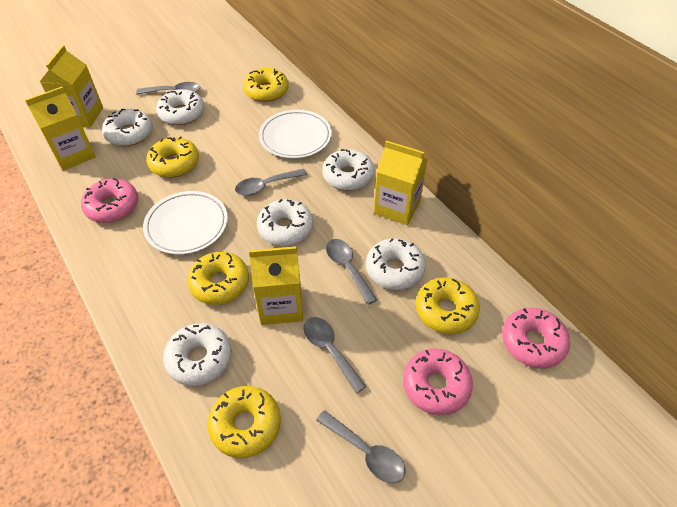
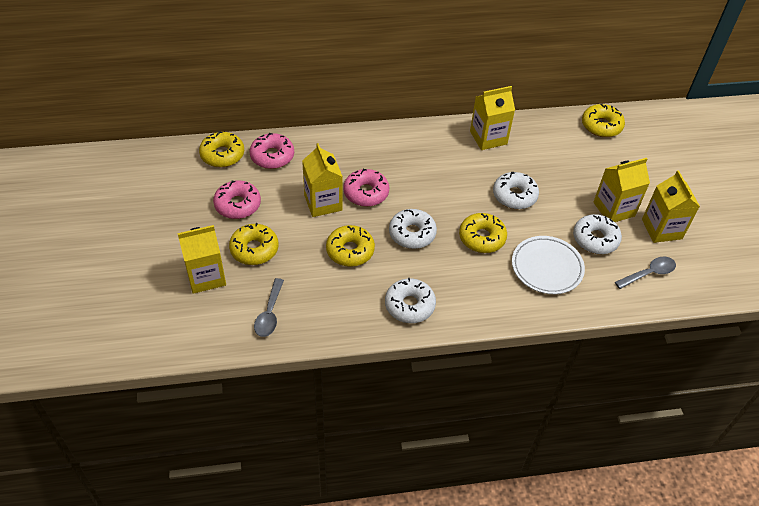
grey spoon: [136,82,201,94] [235,169,307,196] [303,317,367,394] [316,410,405,483] [326,239,377,305] = 5 -> [254,278,284,337] [615,257,676,289] = 2
white donut: [102,109,153,146] [156,89,205,125] [163,323,232,386] [257,199,313,246] [322,149,375,191] [366,238,426,290] = 6 -> [385,278,436,323] [389,209,437,249] [493,172,539,209] [573,214,622,254] = 4
white plate: [143,191,228,255] [259,110,332,159] = 2 -> [512,236,585,294] = 1
yellow carton: [25,87,96,171] [40,45,103,128] [249,246,303,325] [374,141,427,225] = 4 -> [177,225,226,294] [302,143,343,217] [470,86,515,150] [594,158,650,222] [642,170,700,243] = 5

